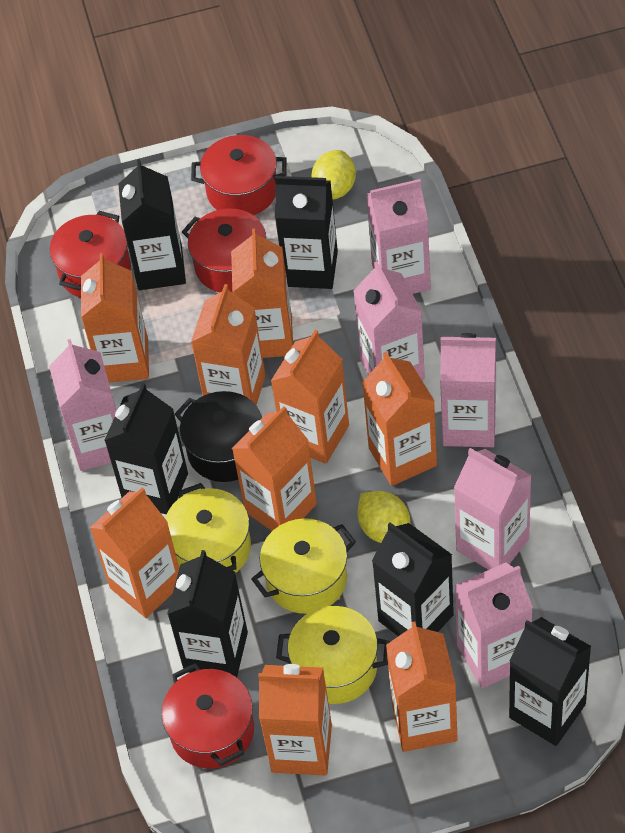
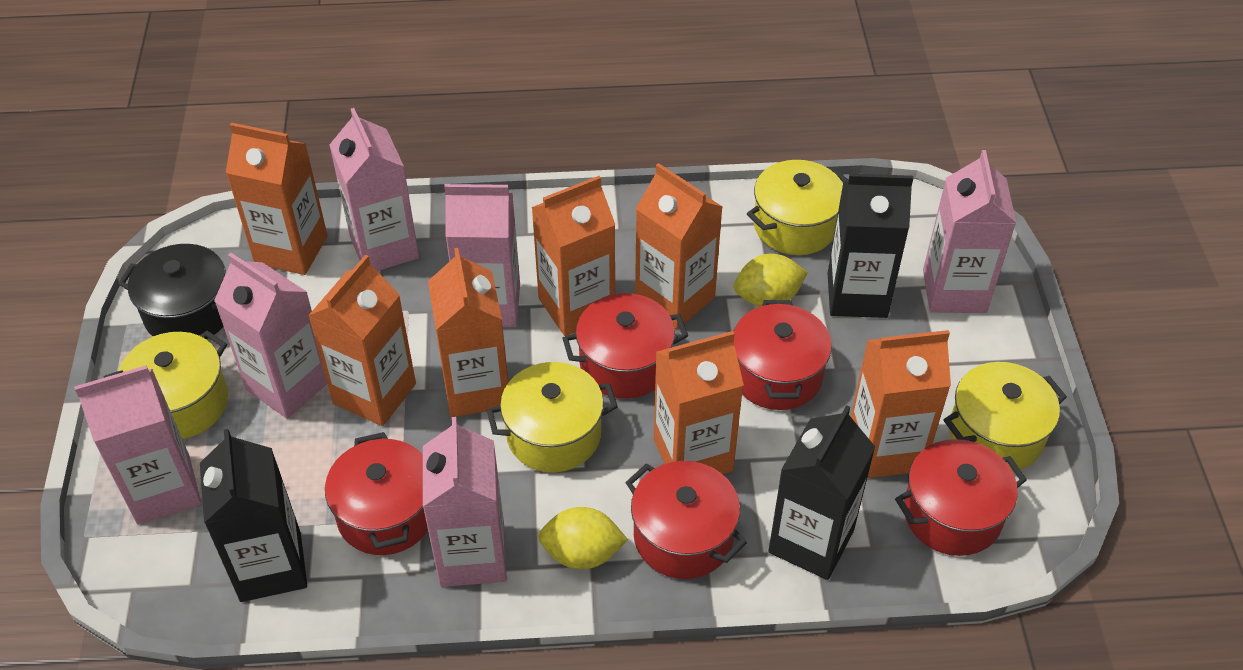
black carton: [104,383,188,514] [118,159,186,290] [167,550,248,677] [275,176,338,289] [372,523,454,636] [509,617,591,746] = 6 -> [200,429,307,602] [768,405,875,580] [828,174,913,318] = 3
orange carton: [81,253,149,382] [90,487,179,618] [191,284,265,405] [231,229,293,358] [232,406,317,531] [258,664,332,776] [271,330,349,464] [362,352,437,486] [386,621,458,752] = 9 -> [226,123,328,275] [308,255,416,426] [428,248,508,417] [531,176,615,336] [635,163,723,329] [654,331,744,474] [851,330,951,478] = 7
red pot: [50,211,131,298] [161,663,254,769] [182,209,266,293] [191,135,287,215] = 4 -> [325,432,428,555] [562,293,688,399] [625,461,747,579] [733,300,832,410] [895,439,1027,556] = 5
yellow pot: [165,483,251,573] [252,518,356,614] [276,606,390,704] = 3 -> [118,331,228,439] [487,362,618,473] [747,160,848,255] [943,362,1067,472] = 4

